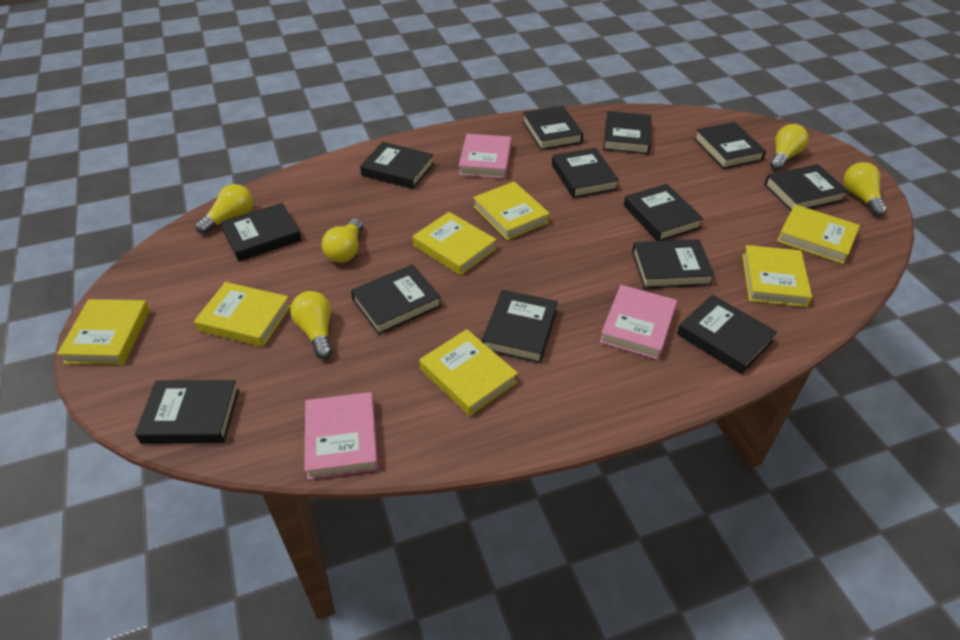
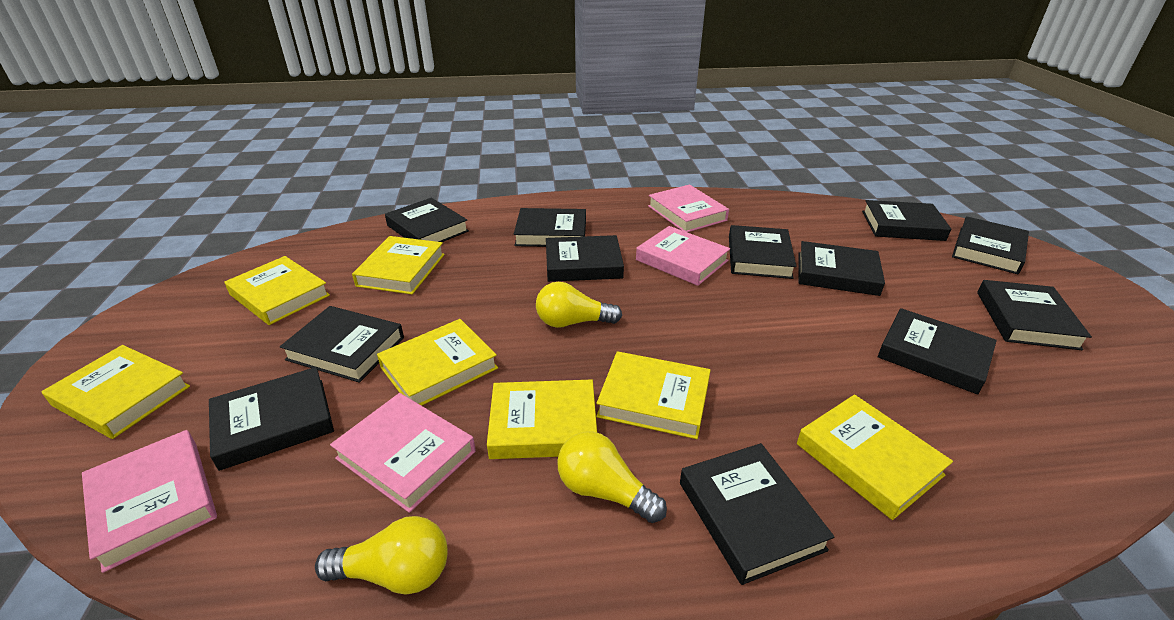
black book: [135,380,239,444] [220,203,302,262] [351,264,441,335] [360,142,434,189] [482,290,558,363] [523,106,583,150] [552,148,619,198] [603,111,651,154] [624,184,704,241] [632,239,715,289] [677,295,777,374] [694,122,766,169] [764,164,849,211] = 13 -> [209,367,334,471] [280,306,404,383] [385,198,469,242] [514,208,586,247] [546,235,624,282] [680,443,835,585] [729,225,796,279] [798,241,885,296] [862,200,951,241] [877,308,997,395] [952,216,1029,274] [977,280,1092,350] = 12
pink book: [304,392,378,480] [459,134,511,179] [600,285,677,360] = 3 -> [82,430,217,573] [330,393,476,513] [636,226,730,286] [648,184,729,232] = 4
yellow light bulb: [195,184,253,234] [290,291,333,359] [322,218,363,263] [770,124,808,171] [843,162,887,216] = 5 -> [315,516,448,595] [536,282,622,328] [557,431,667,523] = 3

